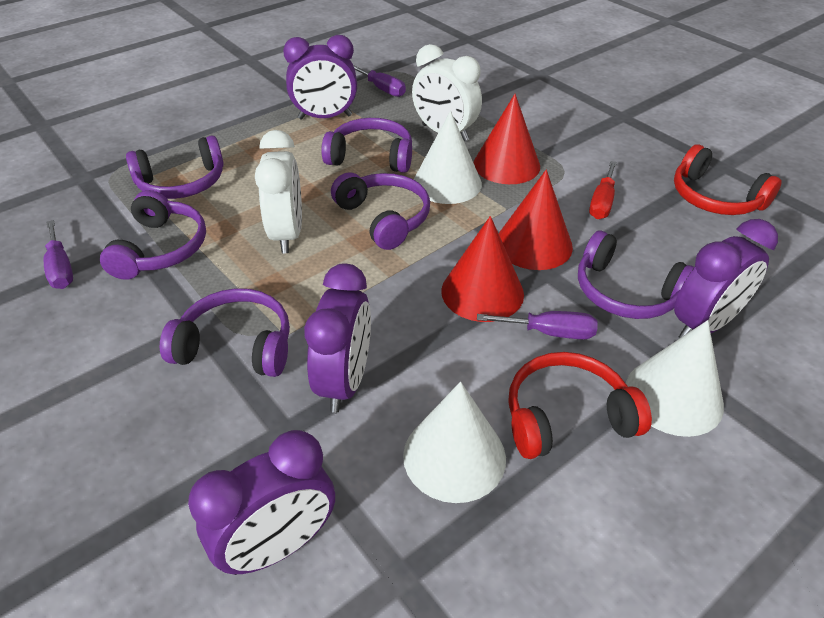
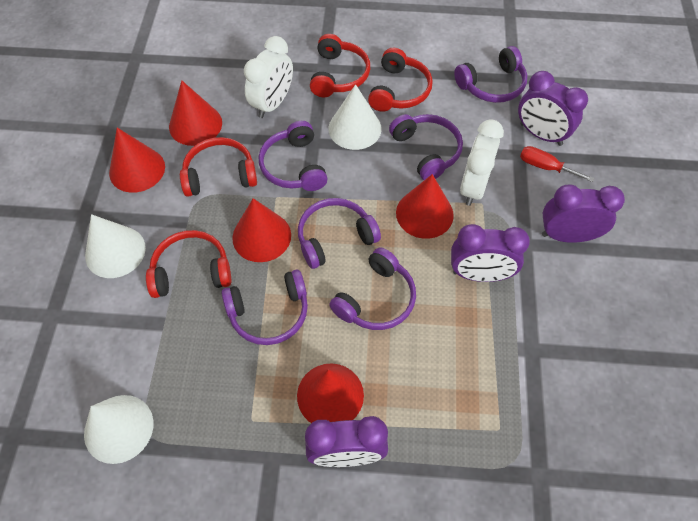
purple screwdriver: [44,220,73,289] [353,65,406,97] [477,311,598,339] = 3 -> none = 0
red cone: [441,216,524,322] [474,94,540,184] [498,169,573,270] = 3 -> [109,128,165,193] [169,80,222,146] [232,198,291,262] [297,363,364,423] [396,174,454,239] = 5
red headphones: [508,352,652,459] [674,145,782,215] = 2 -> [146,230,231,298] [180,137,257,197] [310,34,370,97] [368,48,433,112] = 4

